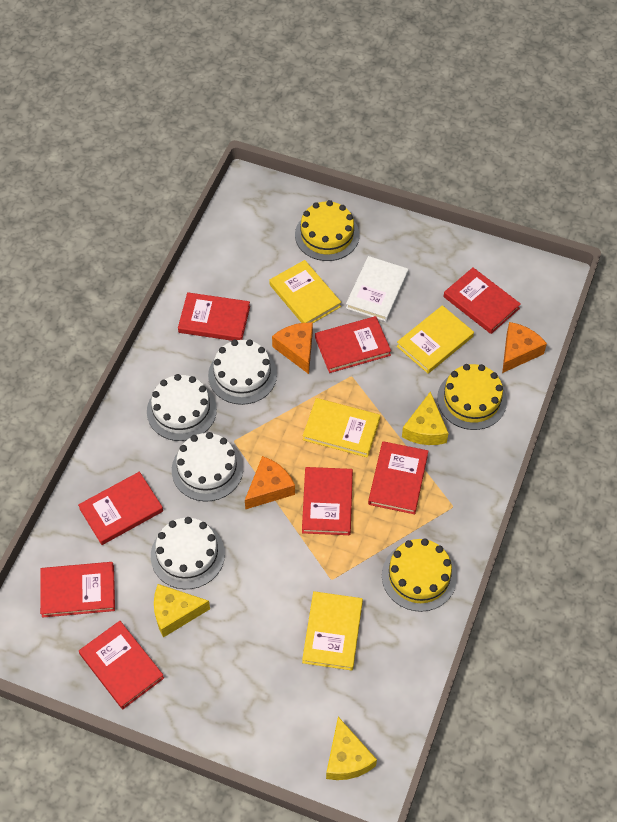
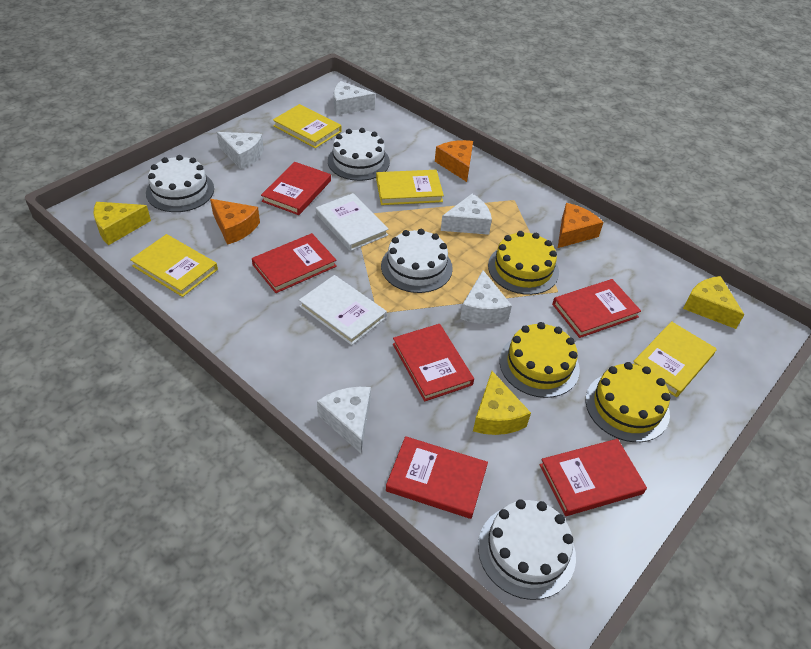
red book: [40,562,115,618] [78,472,163,545] [79,621,164,709] [178,292,250,341] [302,467,353,535] [315,316,391,373] [368,441,428,514] [443,267,521,334] = 8 -> [252,233,337,293] [261,162,331,215] [386,436,488,519] [393,324,474,401] [540,439,647,516] [552,279,641,338] = 6
white book: [346,256,409,322] = 1 -> [299,275,387,345] [316,193,388,251] = 2
white cheese: none = 0 -> [217,132,264,169] [317,387,371,453] [334,81,375,115] [441,194,492,235] [460,270,512,324] = 5

